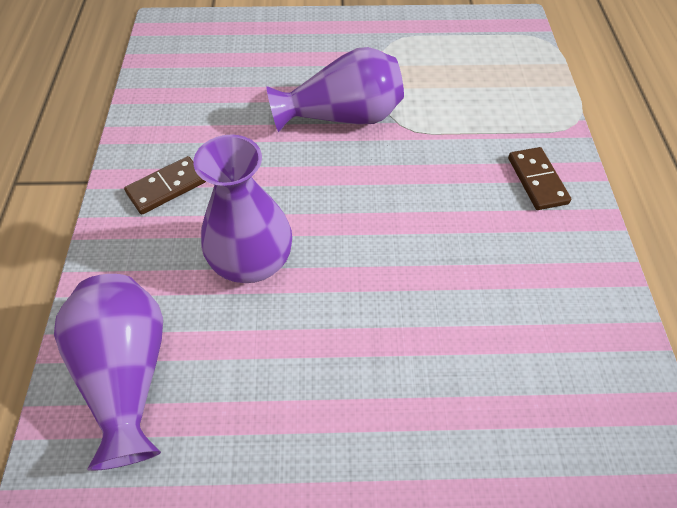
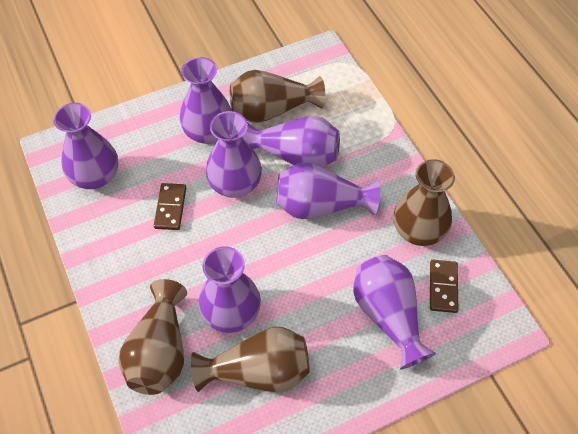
brown vase: none = 0 -> [118,279,187,395] [191,327,310,392] [230,70,325,123] [394,159,455,246] = 4
purple vase: [54,274,163,471] [193,134,292,283] [266,47,404,132] = 3 -> [53,103,118,189] [179,57,232,144] [198,246,261,333] [206,111,262,198] [242,116,340,168] [276,162,380,219] [353,255,436,370] = 7

